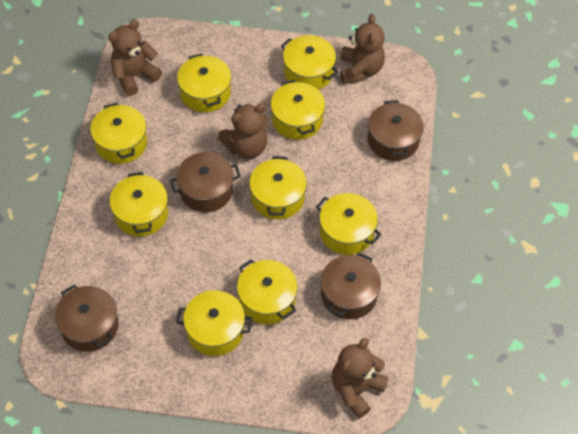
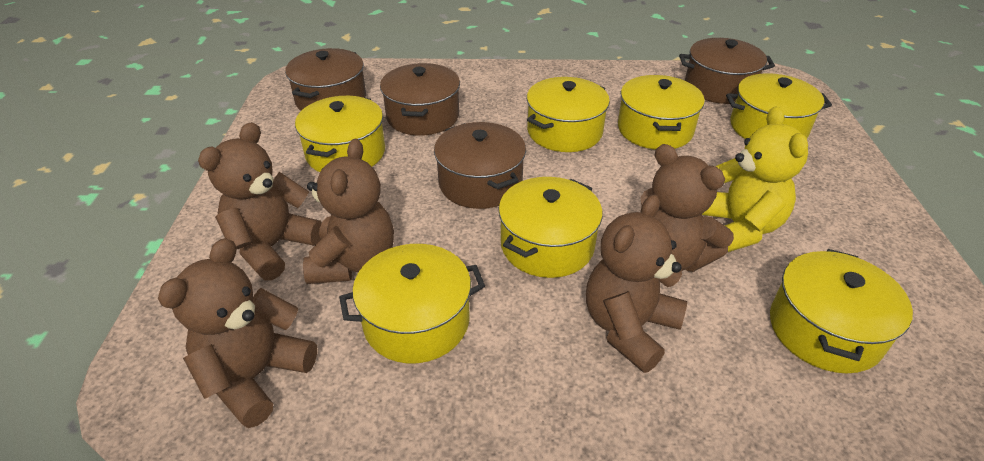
brown teddy bear: [108,20,162,96] [218,104,268,159] [332,338,389,418] [340,14,385,84] = 4 -> [158,238,317,428] [198,122,322,280] [303,139,394,284] [586,194,687,373] [641,144,734,272] = 5
yellow pot: [90,103,147,164] [110,172,168,236] [176,290,253,356] [177,53,231,112] [237,260,298,324] [249,156,307,220] [271,80,325,140] [281,35,338,90] [316,193,381,255] = 9 -> [295,96,385,172] [339,244,485,363] [498,177,603,278] [527,77,610,152] [618,75,705,150] [726,73,832,139] [770,249,913,373] = 7
yellow teddy bear: none = 0 -> [702,107,808,252] = 1

